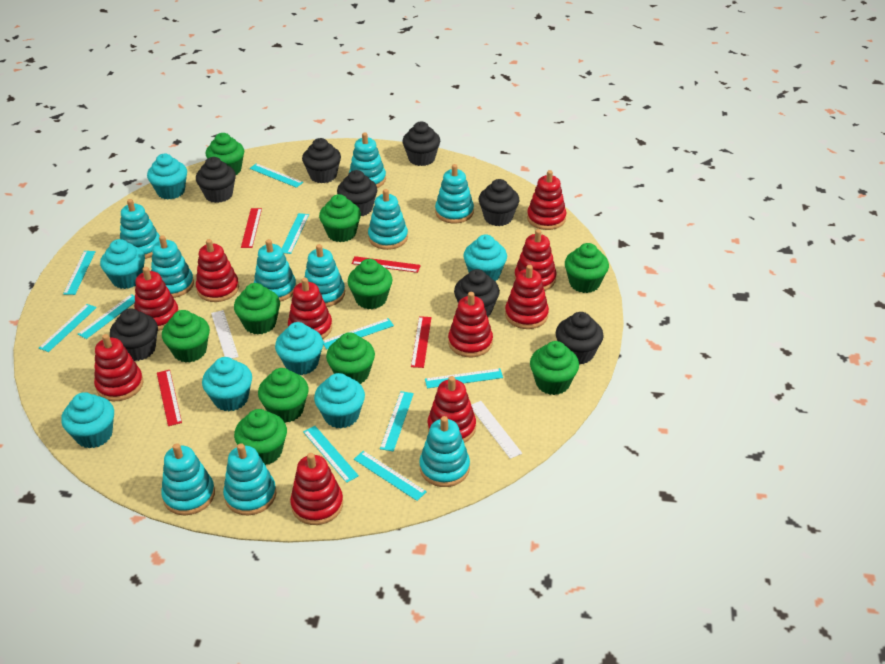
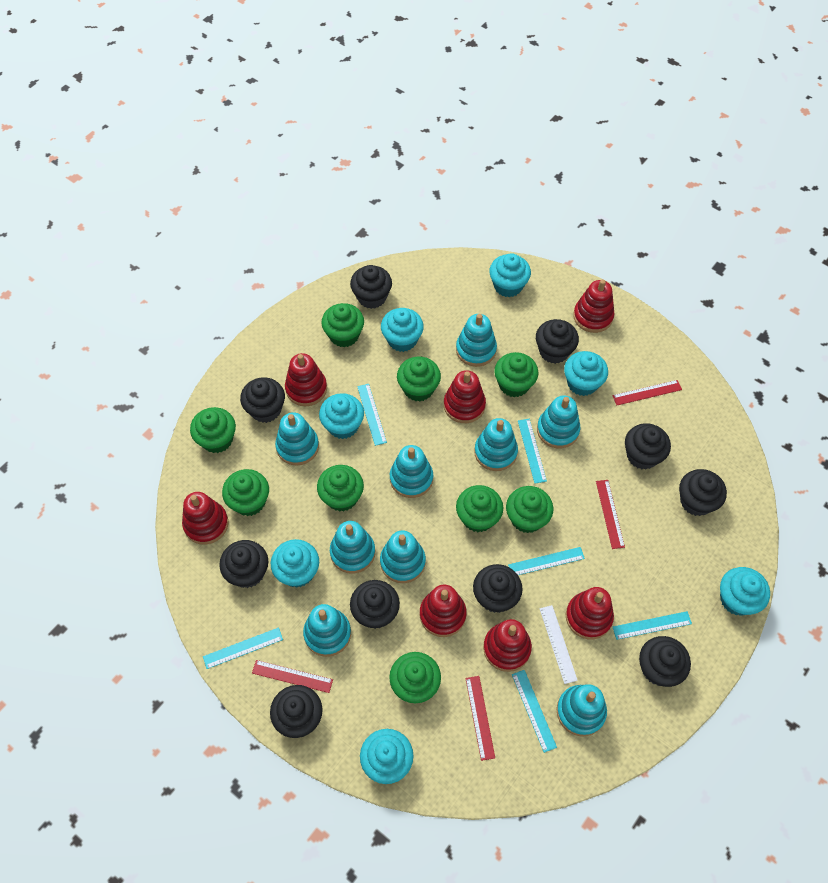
black cupcake: [110,308,158,361] [196,157,236,203] [302,138,341,183] [337,170,377,216] [402,122,440,166] [454,269,500,317] [479,179,519,226] [556,312,604,365] = 8 -> [219,540,268,588] [240,377,285,423] [270,685,323,738] [350,265,392,309] [350,580,400,629] [473,564,523,613] [536,319,579,364] [625,423,671,470] [639,636,691,687] [679,469,727,516] = 10
green cupcake: [162,310,210,363] [206,133,244,175] [234,283,280,334] [234,409,287,465] [258,368,309,423] [319,194,361,242] [326,332,375,384] [348,259,392,309] [530,341,579,395] [565,243,609,293] = 10 -> [190,407,236,453] [222,469,269,516] [317,465,364,512] [321,303,364,347] [389,652,441,703] [397,357,441,402] [456,485,503,532] [494,352,538,397] [506,486,553,533] = 9
red stacking toy: [94,334,144,401] [134,267,179,331] [196,239,239,302] [288,278,332,339] [290,453,343,525] [428,376,476,443] [448,292,493,357] [505,265,549,329] [514,229,556,291] [527,170,566,230] = 10 -> [182,492,229,545] [285,353,327,406] [420,585,467,637] [444,370,486,423] [483,619,532,672] [566,587,614,639] [573,279,615,333] = 7
turquoise ruler: [39,304,97,352] [63,251,96,295] [78,294,135,339] [249,163,303,188] [282,213,309,254] [303,426,359,483] [323,318,394,350] [354,451,427,501] [380,391,414,452] [425,368,503,388] = 10 -> [203,627,283,669] [357,384,387,446] [508,547,585,575] [512,670,557,753] [518,419,547,483] [613,611,692,640] = 6
turquoise stacking toy: [120,199,160,259] [151,235,194,298] [161,443,215,515] [223,443,276,515] [254,239,296,302] [304,244,345,307] [349,132,386,188] [368,189,408,250] [419,416,470,487] [435,164,474,223] = 10 -> [275,412,319,466] [303,604,351,657] [330,521,375,574] [380,531,426,583] [390,445,433,498] [456,314,497,367] [474,418,518,471] [537,396,581,449] [557,684,607,736] = 9
white ruler: [211,310,239,359] [471,401,522,459] = 2 -> [540,605,578,684] = 1

